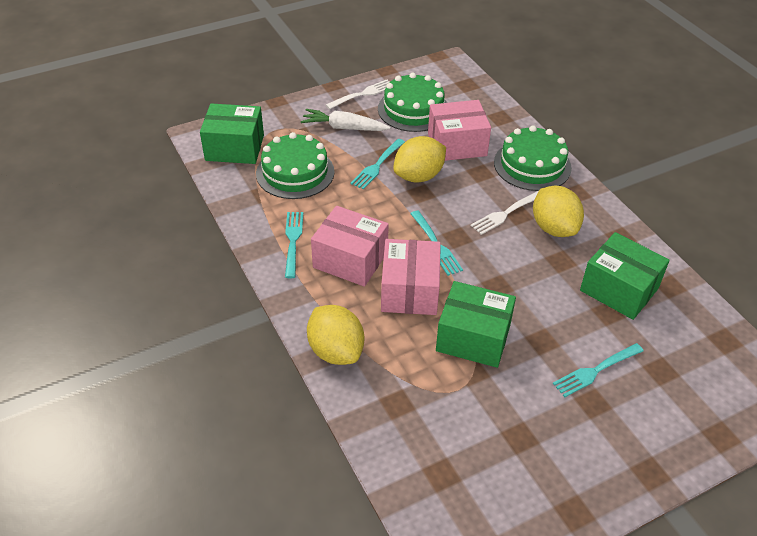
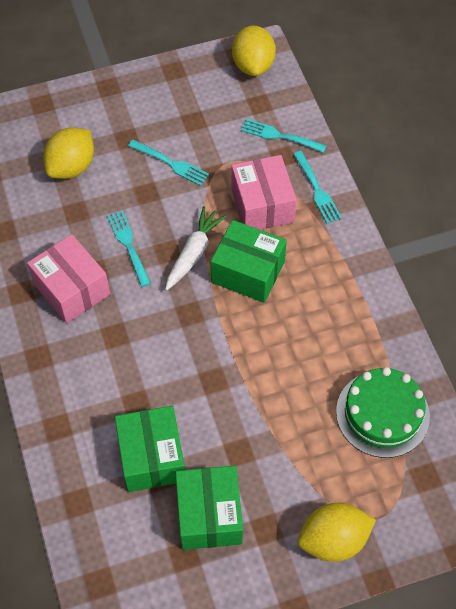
green cake: [256,132,335,199] [378,73,447,132] [494,125,572,191] = 3 -> [336,367,430,458] = 1
pink box: [311,206,389,287] [381,239,441,315] [428,100,491,161] = 3 -> [27,234,110,323] [231,155,297,230] = 2
white fork: [326,80,390,109] [470,191,539,235] = 2 -> none = 0

